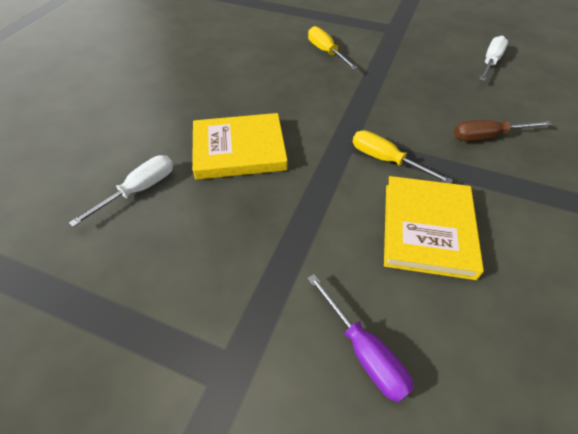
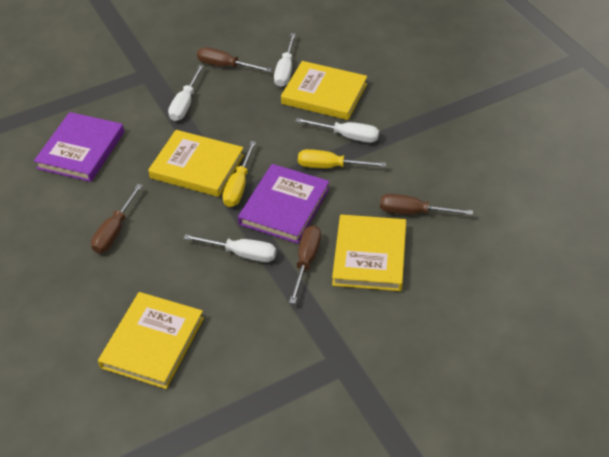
brown screwdriver: [454,120,552,141] = 1 -> [91,184,143,253] [197,47,272,72] [289,225,321,304] [380,194,473,215] = 4
purple book: none = 0 -> [34,112,124,182] [238,164,329,244] = 2
purple screwdriver: [307,274,414,402] = 1 -> none = 0
white screwdriver: [69,155,173,227] [479,36,508,81] = 2 -> [168,65,204,121] [183,234,276,262] [274,33,296,87] [295,118,379,143] = 4
yellow book: [192,113,288,180] [384,176,484,280] = 2 -> [98,292,204,389] [148,130,244,197] [281,61,367,120] [332,214,406,291] = 4

